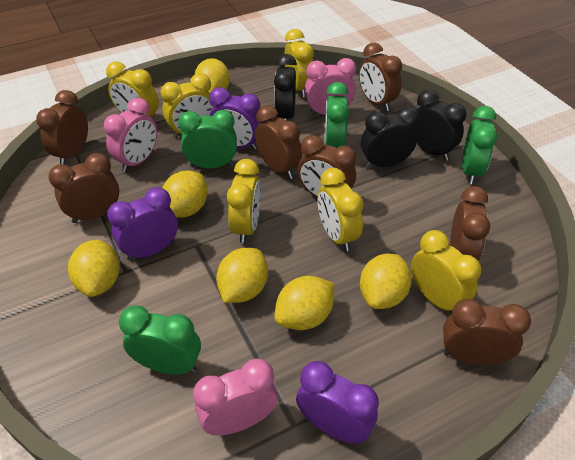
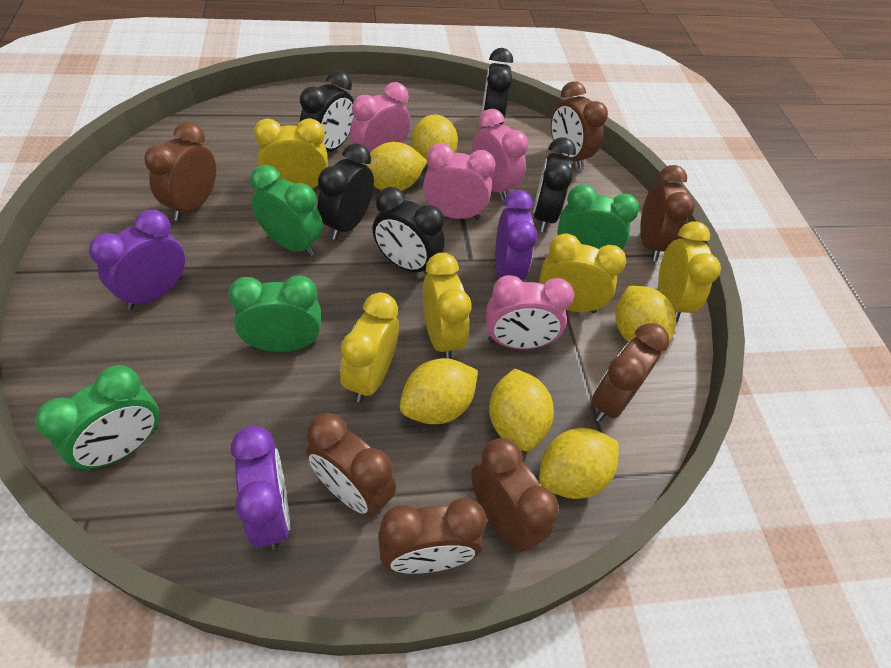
black clock: [274,54,297,121] [361,106,419,168] [413,89,466,161] = 3 -> [300,70,354,152] [318,143,374,240] [372,187,445,275] [482,48,513,124] [533,137,576,232] = 5
pink clock: [104,98,157,172] [193,359,278,436] [304,58,356,115] = 3 -> [350,82,411,164] [423,143,495,220] [472,109,528,200] [486,275,574,349] = 4
yellow clock: [106,61,159,122] [160,73,215,138] [227,159,261,244] [284,29,314,98] [317,168,364,252] [411,230,481,313] = 6 -> [254,118,328,190] [340,293,399,403] [423,253,472,359] [539,233,626,313] [658,222,721,322] = 5

